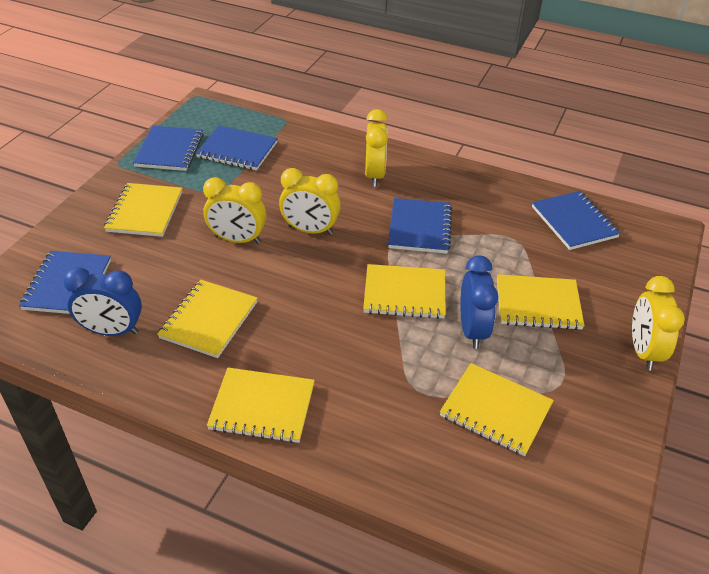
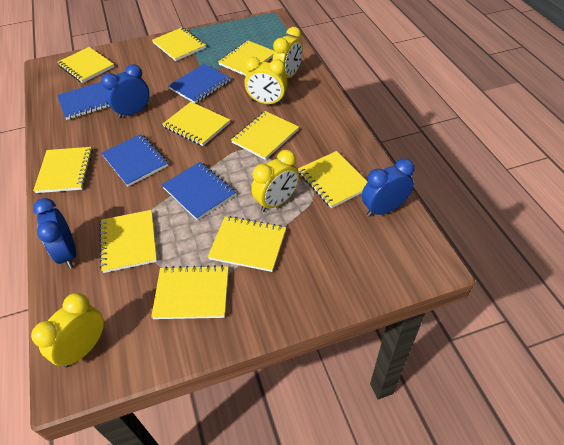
blue clock: [63,267,142,336] [460,255,498,349] = 2 -> [33,198,76,268] [101,64,149,119] [362,158,415,217] = 3
blue notebook: [19,251,111,314] [133,126,204,171] [196,126,278,171] [388,198,452,254] [532,191,621,250] = 5 -> [57,82,110,120] [101,134,168,187] [162,162,236,220] [168,64,230,104] = 4
yellow notebook: [104,183,182,237] [157,280,258,358] [207,367,315,443] [363,264,446,319] [440,363,554,456] [497,274,585,330] = 6 -> [33,147,93,193] [57,47,114,83] [99,210,157,273] [151,265,228,319] [152,27,206,61] [163,102,230,146] [208,216,286,272] [218,40,274,76] [231,111,299,160] [298,151,367,208] = 10

